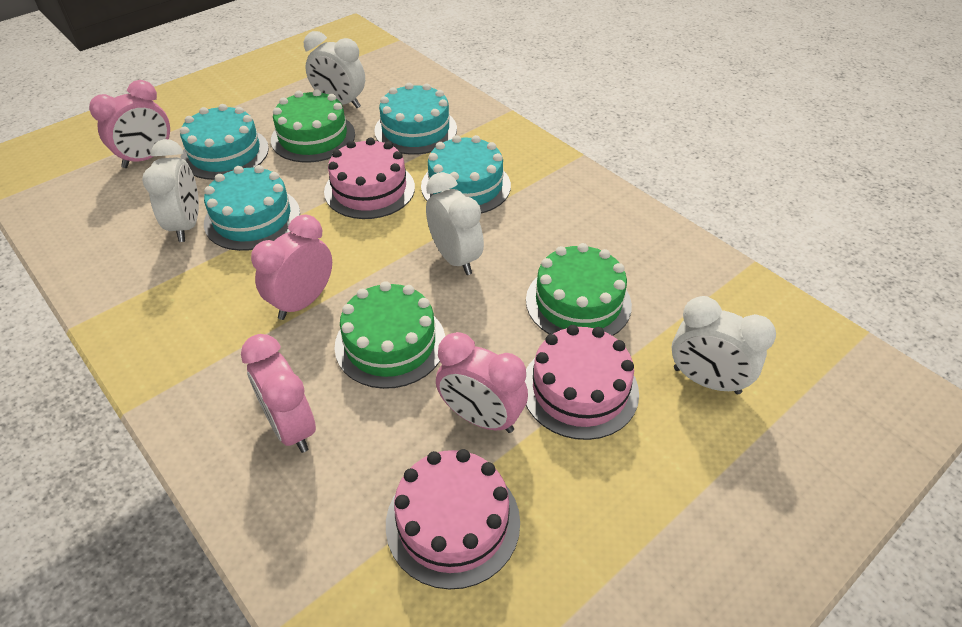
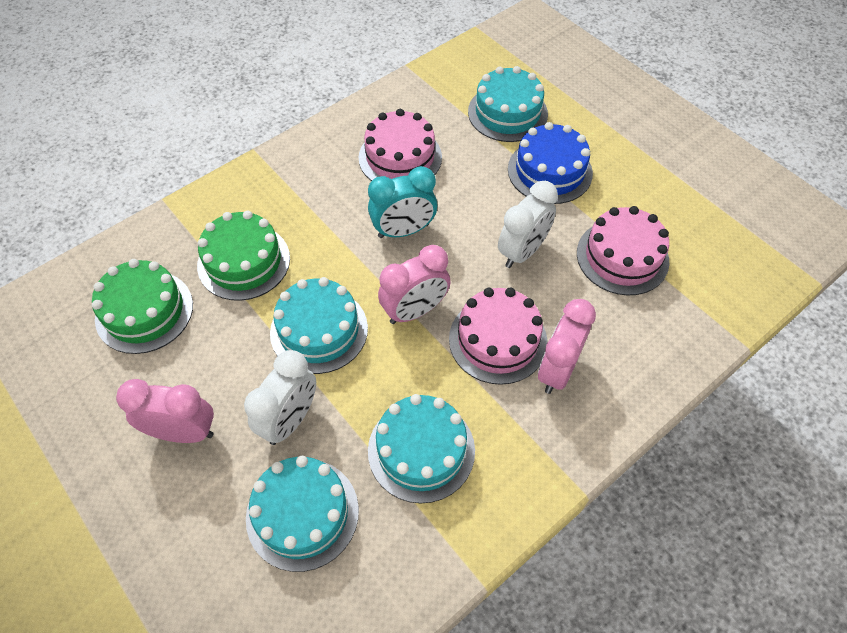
blue cake: none = 0 -> [508,122,593,204] = 1
green cake: [271,89,355,163] [334,281,445,389] [526,243,632,336] = 3 -> [92,259,193,354] [197,211,290,301] = 2
pink clock: [89,80,170,168] [241,334,316,453] [251,214,332,320] [436,332,528,433] = 4 -> [116,379,214,443] [378,245,451,324] [538,299,596,394] = 3
turquoise clock: none = 0 -> [368,166,437,238] = 1
white clock: [142,139,199,242] [304,31,365,108] [426,172,484,275] [672,296,776,394] = 4 -> [244,350,316,445] [498,181,558,268] = 2

